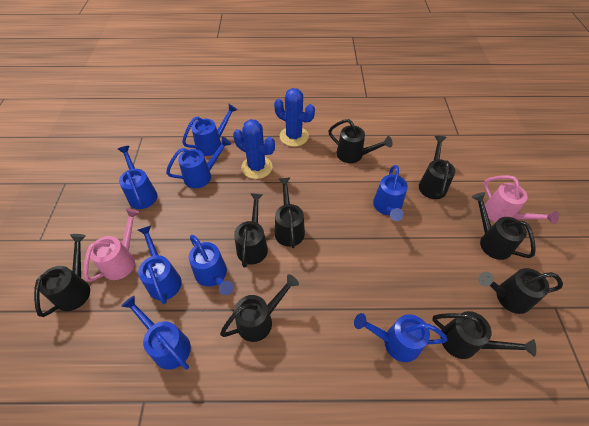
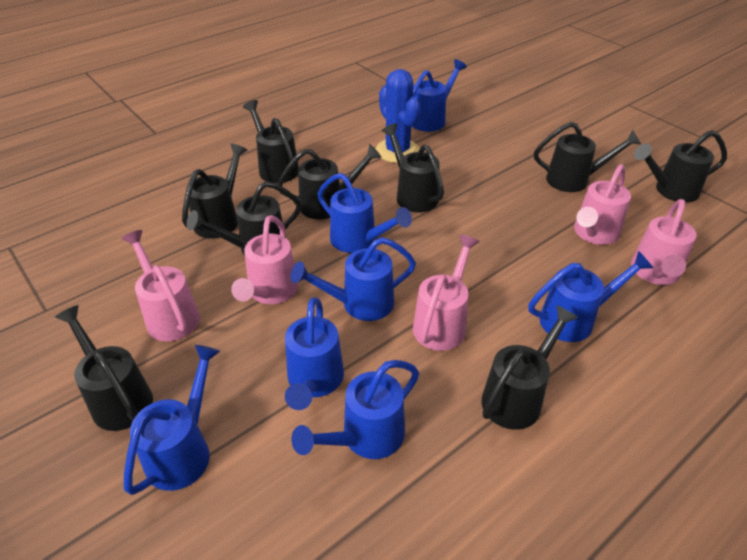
blue cactus: [233,119,275,179] [274,88,315,147] = 2 -> [376,69,421,163] = 1
blue watering can: [118,146,158,209] [121,295,191,370] [138,226,182,304] [166,137,231,188] [182,104,237,156] [189,235,234,295] [354,313,448,362] [373,165,408,221] = 8 -> [124,345,220,495] [285,298,344,410] [290,237,416,321] [292,360,419,459] [317,173,412,253] [412,59,467,132] [529,251,653,342] = 7
pink watering can: [83,208,140,282] [484,175,559,224] = 2 -> [121,230,200,341] [231,215,298,304] [413,235,480,351] [574,164,631,245] [631,199,697,285] = 5

